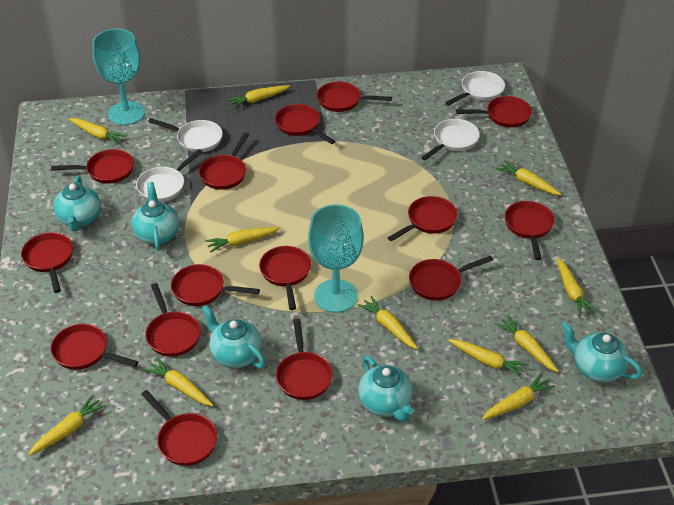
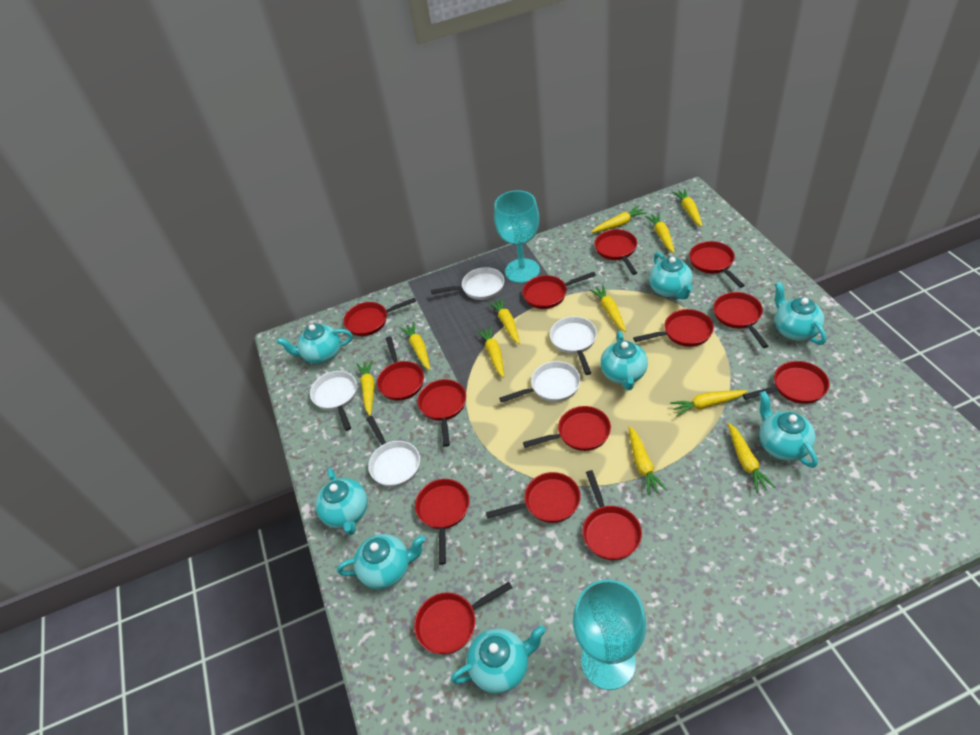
red pan: [21,232,73,293] [51,149,134,184] [51,324,138,370] [141,390,217,466] [145,283,201,357] [171,264,260,306] [199,132,249,190] [259,246,311,310] [275,104,335,144] [276,319,333,400] [317,81,392,112] [388,196,457,241] [409,255,493,301] [456,96,532,127] [505,201,555,260] = 15 -> [343,298,416,336] [377,336,424,401] [414,582,512,654] [415,479,470,565] [418,379,466,447] [486,472,581,523] [522,272,596,309] [523,406,611,451] [582,470,642,560] [594,229,637,275] [633,309,714,347] [689,241,745,288] [713,292,768,348] [743,361,829,404] = 14
turquoise teapot: [53,176,101,232] [131,182,179,251] [202,305,265,368] [358,356,413,422] [562,322,642,382] = 5 -> [277,324,353,364] [315,468,368,535] [337,534,425,589] [451,625,546,694] [600,331,648,390] [649,252,693,300] [759,391,818,468] [775,282,826,345] = 8
white pan: [136,149,203,202] [148,118,223,152] [421,119,480,161] [445,71,505,106] = 4 -> [310,371,357,431] [367,416,420,487] [431,267,504,300] [499,361,581,403] [550,316,597,375] = 5

